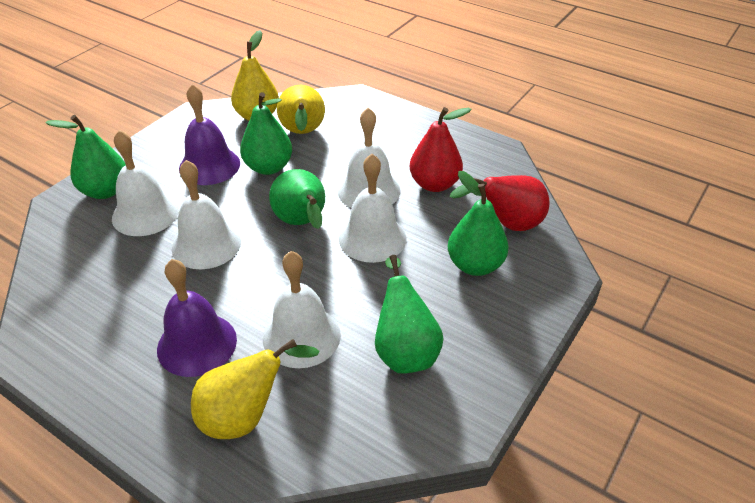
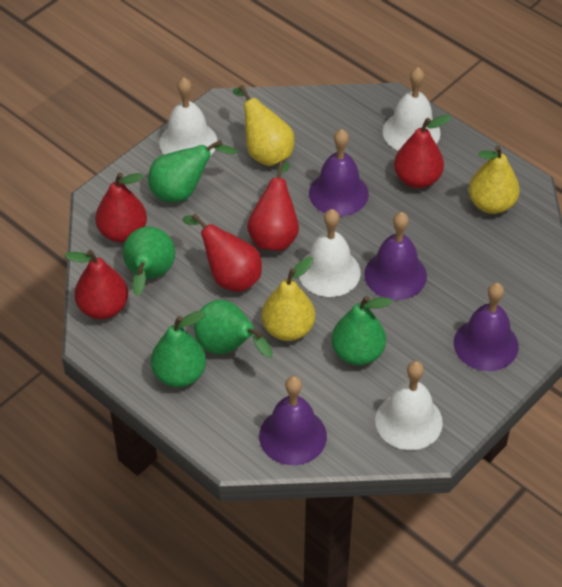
purple bell: [157,259,237,377] [179,84,240,185] = 2 -> [259,376,327,465] [309,129,369,216] [364,212,427,300] [454,283,519,371] = 4
red pear: [410,107,472,192] [450,175,550,231] = 2 -> [65,250,128,319] [95,173,147,242] [183,213,262,292] [247,161,299,251] [394,115,452,188] = 5
white bell: [112,130,179,236] [172,160,241,269] [263,251,341,368] [338,108,401,208] [339,154,407,263] = 5 -> [159,77,217,156] [299,209,361,297] [375,361,443,450] [383,67,441,151] = 4

